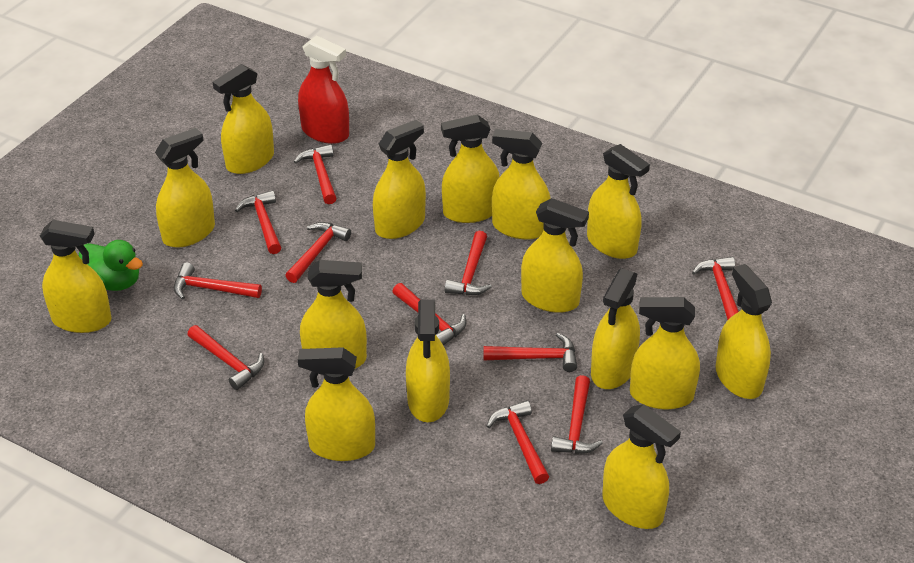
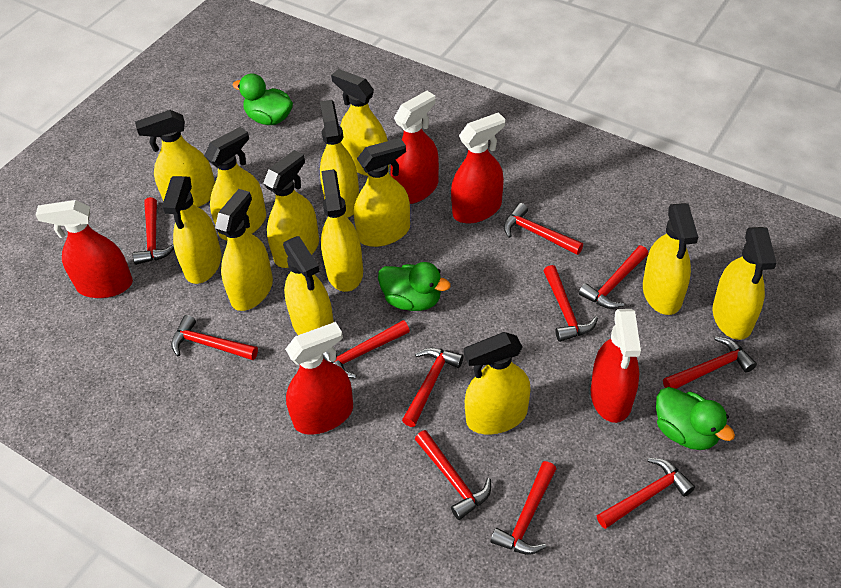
green duck: [79,240,143,291] = 1 -> [232,74,293,125] [378,262,451,311] [656,387,735,450] = 3
red spray bottle: [298,35,349,144] = 1 -> [35,200,133,298] [285,322,353,435] [391,91,439,204] [451,112,505,223] [591,309,641,423] = 5
yellow spray bottle: [40,220,112,333] [155,128,215,248] [213,64,274,174] [298,347,375,461] [300,260,367,369] [373,120,426,239] [406,300,450,422] [441,115,500,223] [492,129,551,240] [521,198,589,313] [587,144,650,259] [591,268,640,389] [602,404,681,529] [630,297,700,409] [715,264,772,399] = 15 -> [135,110,215,207] [162,176,221,284] [204,127,266,240] [215,189,273,311] [263,150,319,268] [283,236,334,335] [320,100,359,218] [321,169,363,292] [331,69,389,176] [354,138,410,247] [464,332,531,434] [643,203,698,315] [713,227,776,340] = 13

